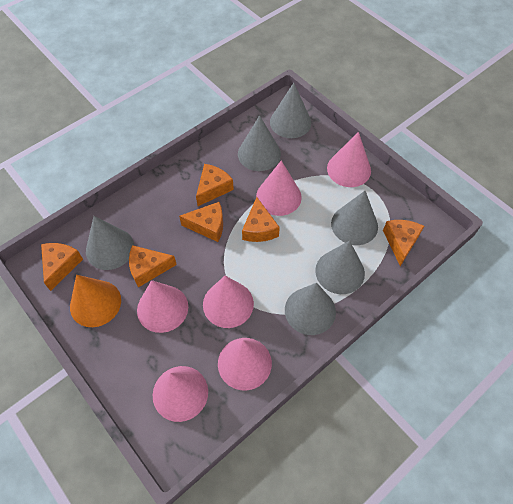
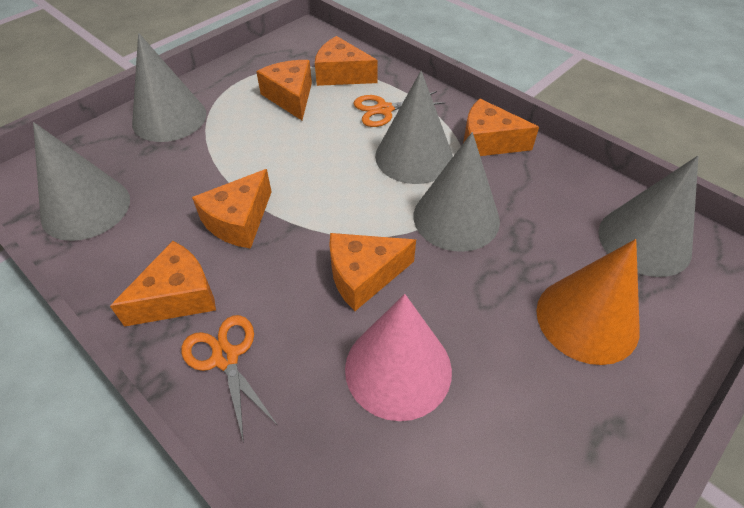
grey cone: [86,216,134,270] [238,115,281,171] [270,83,311,138] [285,283,336,335] [315,241,365,294] [331,191,378,245] = 6 -> [33,122,130,241] [132,33,207,142] [375,71,453,184] [414,132,500,252] [598,156,698,277] = 5
orange scissors: none = 0 -> [181,315,276,443] [353,91,446,127] = 2
pink cone: [137,280,188,333] [153,366,208,422] [203,276,254,328] [218,338,272,390] [256,161,302,216] [327,132,371,187] = 6 -> [345,294,452,421] = 1

